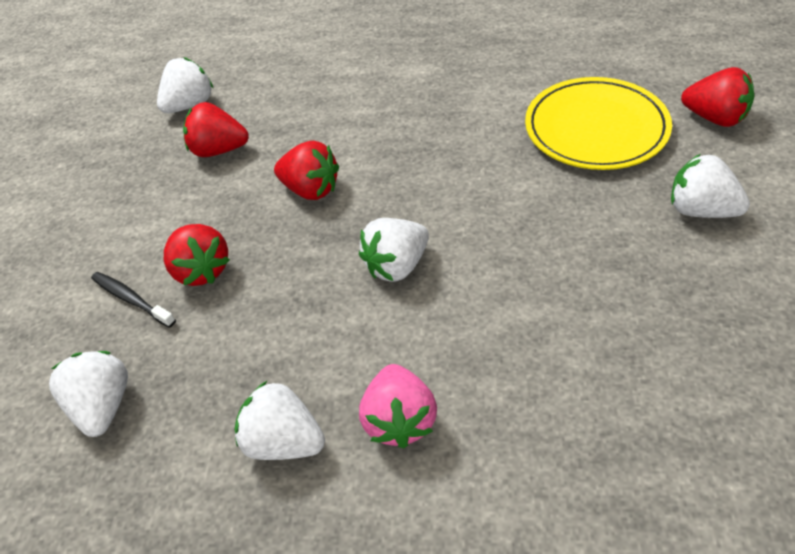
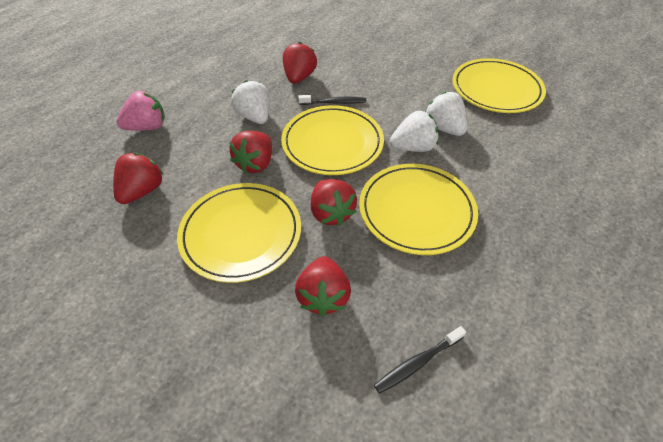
black toothbrush: [91,272,176,328] = 1 -> [298,95,366,105] [374,326,466,394] = 2
red strawberry: [164,224,230,286] [183,102,249,157] [274,141,339,200] [681,67,754,127] = 4 -> [113,153,164,204] [229,131,272,174] [283,42,317,84] [295,256,351,316] [311,179,357,226] = 5
white strawberry: [49,351,128,437] [157,57,214,113] [235,381,325,460] [359,218,429,282] [671,154,750,218] = 5 -> [231,80,269,124] [390,111,438,152] [425,91,467,136] = 3
yellow plate: [525,77,672,170] = 1 -> [177,183,301,283] [281,105,384,175] [359,164,478,255] [452,58,546,113] = 4

